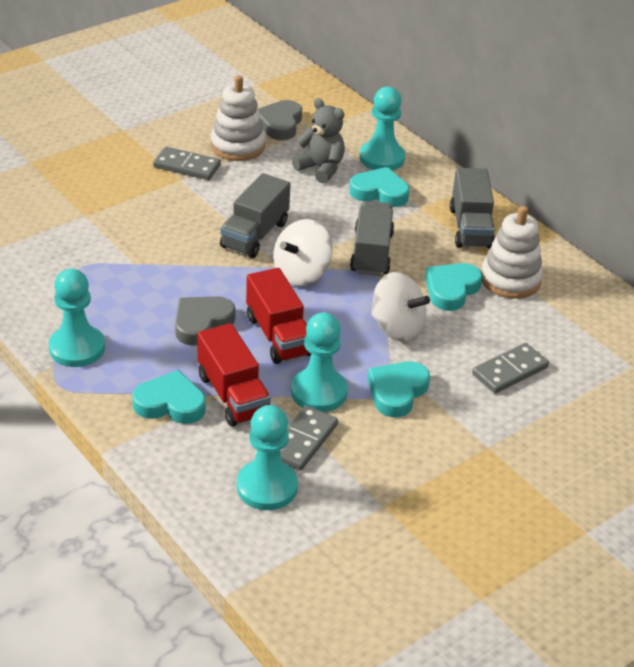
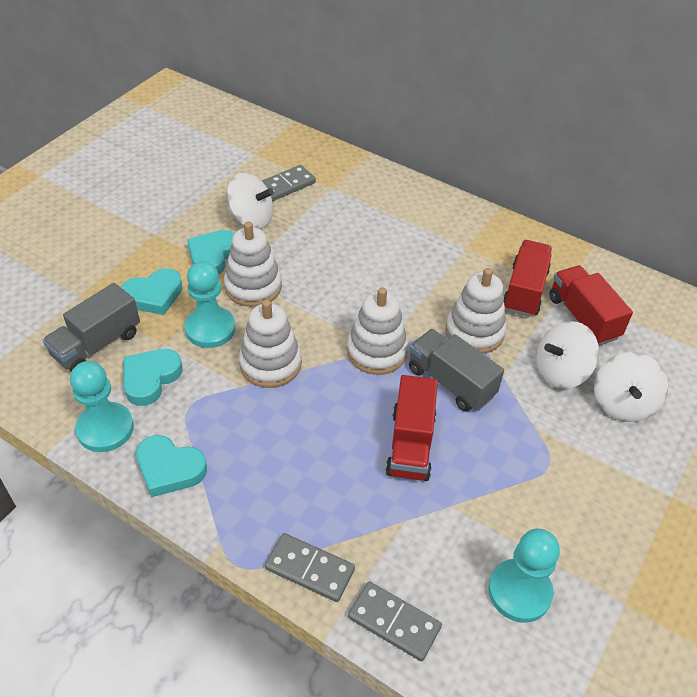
grey heart: [175,296,235,346] [258,100,302,140] = 2 -> none = 0
grey teddy bear: [292,98,345,184] = 1 -> none = 0
grey truck: [220,173,290,258] [350,201,394,276] [450,168,495,249] = 3 -> [43,283,140,371] [409,329,504,412] = 2
red truck: [197,323,271,427] [246,268,311,364] = 2 -> [385,375,438,481] [504,240,552,317] [549,265,633,346] = 3
turquoise pawn: [49,269,105,367] [237,405,298,510] [291,312,348,412] [359,87,405,170] = 4 -> [70,361,134,452] [185,261,235,348] [488,529,560,623] = 3
white spinning top: [273,219,332,286] [371,272,430,342] = 2 -> [226,173,274,229] [536,321,599,389] [594,352,668,422] = 3
white stacking toy: [211,75,266,161] [481,206,543,299] = 2 -> [224,222,282,307] [239,300,302,388] [347,287,408,375] [445,268,507,354] = 4

